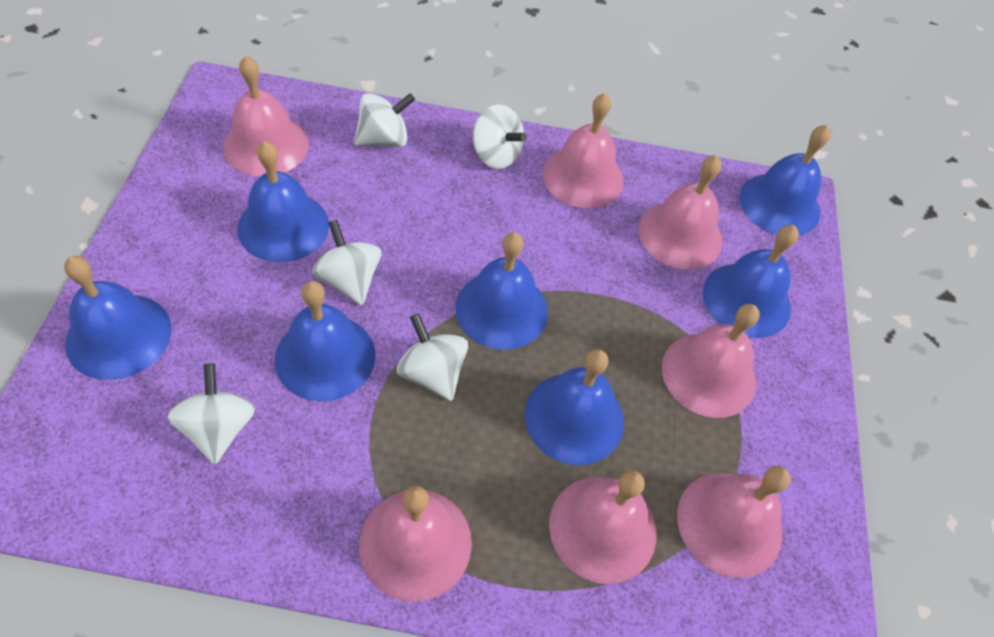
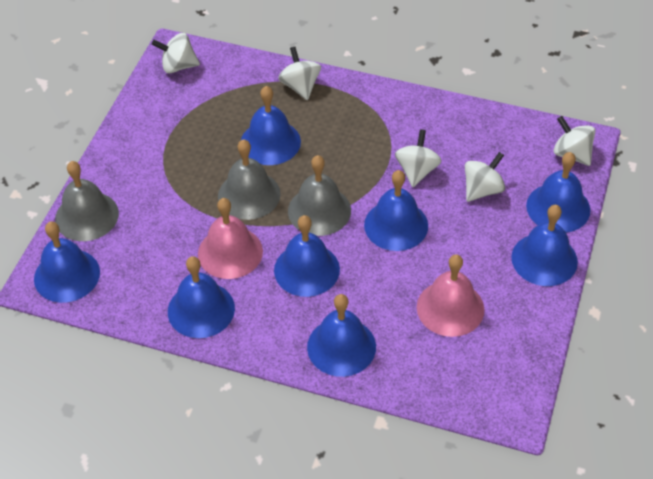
blue bell: [64,256,171,380] [237,141,329,262] [275,281,375,401] [455,232,548,350] [524,349,624,465] [703,225,799,338] [740,125,831,236] = 7 -> [34,221,100,303] [168,256,235,338] [241,86,301,165] [274,215,340,297] [307,294,376,377] [364,170,428,251] [511,205,578,286] [526,152,591,233] = 8
grey bell: none = 0 -> [55,161,119,241] [218,139,281,220] [288,155,351,236] = 3
pink bell: [223,56,309,176] [359,486,472,602] [543,93,624,208] [549,470,656,584] [638,155,722,269] [662,304,760,418] [677,466,791,578] = 7 -> [198,198,263,279] [417,254,484,337] = 2

